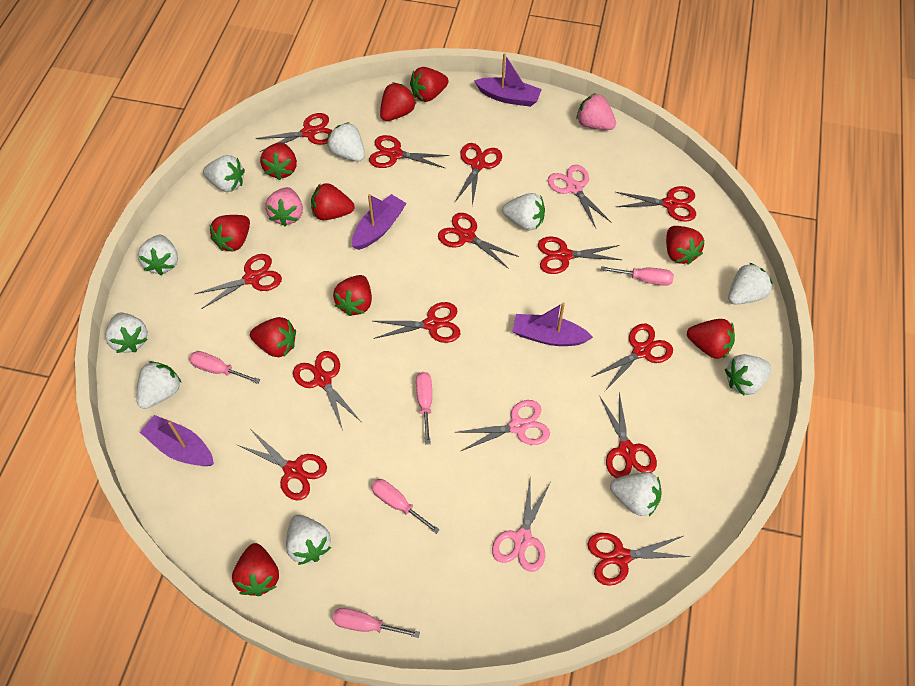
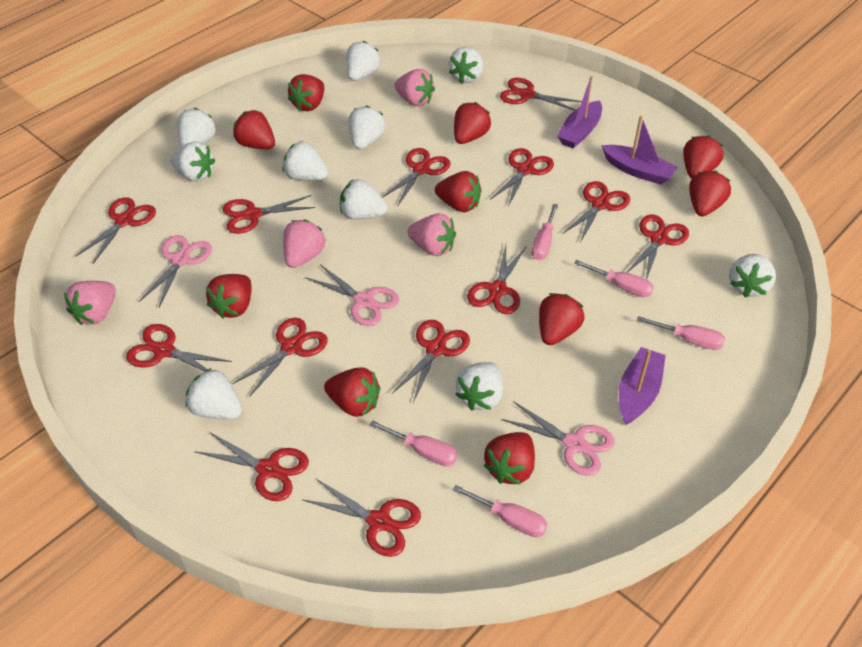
pink strawberry: [265,187,303,226] [577,93,616,130] = 2 -> [64,281,116,325] [283,219,326,268] [394,69,435,106] [407,213,456,256] = 4
purple boat: [140,415,214,466] [352,194,407,250] [474,53,542,107] [512,303,593,346] = 4 -> [557,76,602,149] [601,116,678,185] [619,347,666,425] = 3

